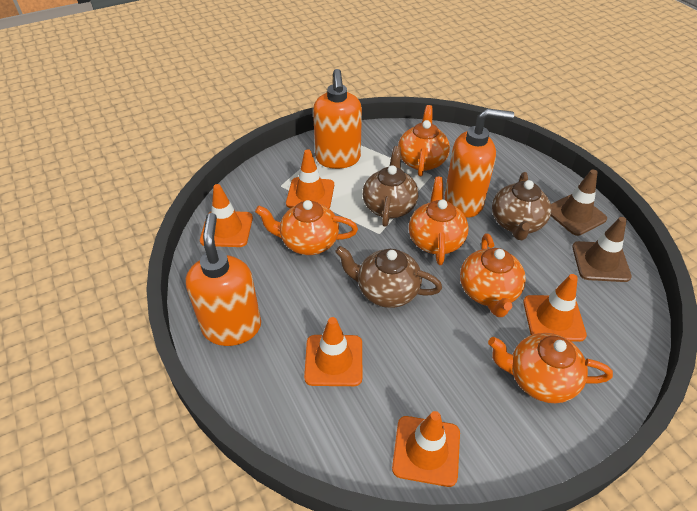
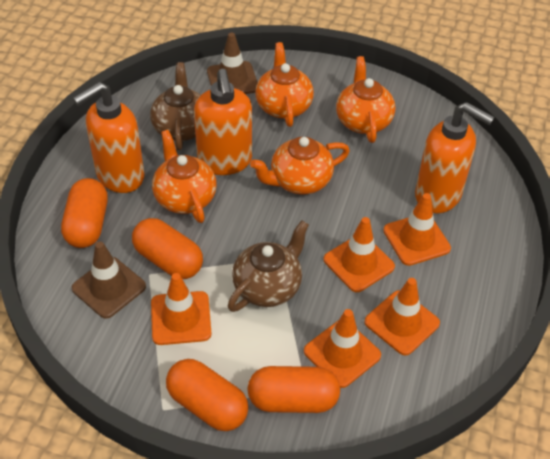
brown teapot: [335,246,442,308] [363,146,418,227] [492,172,551,240] = 3 -> [150,62,201,150] [228,220,309,312] = 2
orange capsule: none = 0 -> [61,178,108,248] [132,218,203,279] [166,359,248,431] [247,366,340,413] = 4
orange teapot: [255,200,358,255] [398,105,450,176] [409,177,469,265] [460,233,526,317] [488,333,613,403] = 5 -> [152,130,217,223] [250,137,350,195] [255,42,314,127] [336,56,395,143] = 4

